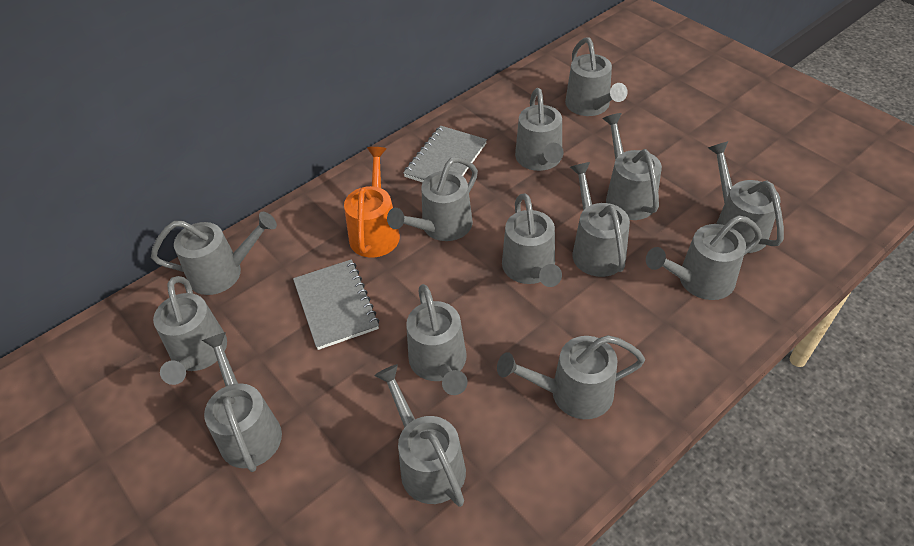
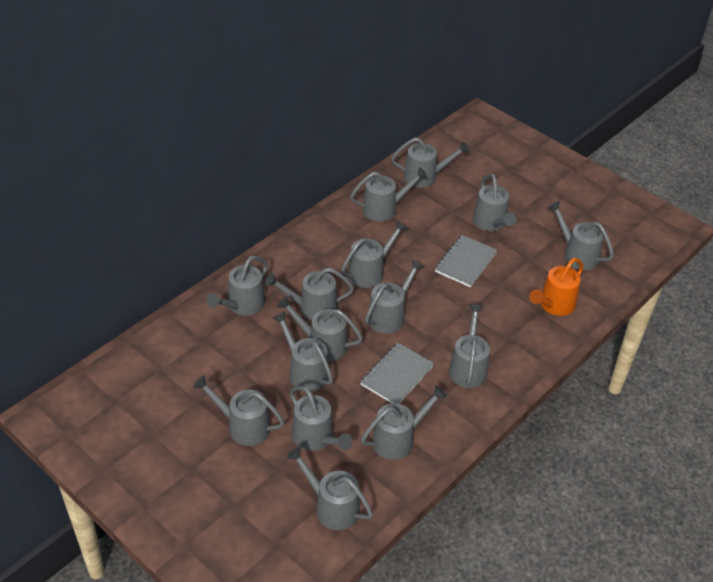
grey watering can: [151,212,277,295] [153,276,227,385] [202,332,282,472] [374,364,466,507] [387,157,478,241] [406,284,468,395] [497,335,645,419] [502,193,562,287] [515,88,564,171] [565,38,628,116] [570,162,630,277] [602,113,662,220] [646,215,762,300] [708,141,784,253] = 14 -> [193,375,285,446] [207,256,268,316] [265,268,354,321] [272,311,333,392] [277,296,363,361] [287,447,373,530] [290,386,353,451] [341,220,407,288] [350,167,428,222] [361,385,447,460] [365,259,424,334] [391,137,470,188] [449,304,490,388] [473,174,517,231] [548,201,614,270] = 15

